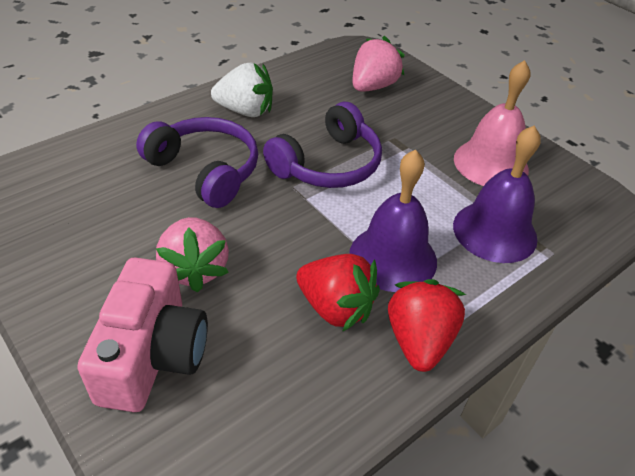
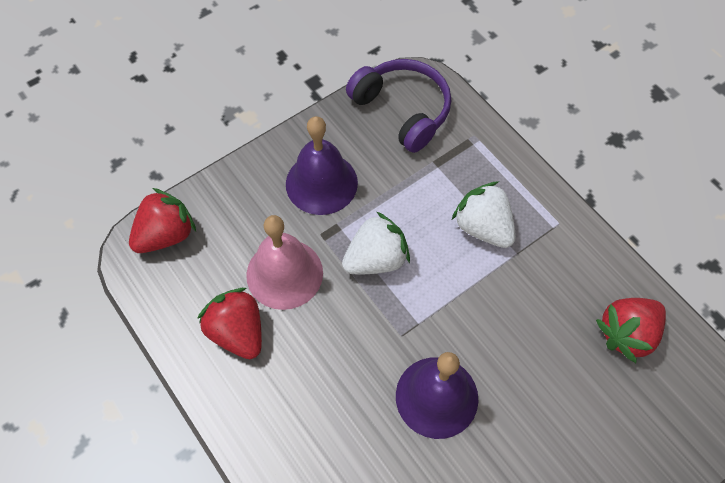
pink camera: [77,257,208,412] = 1 -> none = 0
pink strawberry: [156,217,229,292] [352,36,404,92] = 2 -> none = 0
purple headphones: [136,117,258,208] [263,102,382,188] = 2 -> [346,59,451,153] = 1
red strawberry: [296,254,380,332] [388,279,466,372] = 2 -> [129,188,196,253] [197,288,262,359] [596,298,666,363] = 3
white strawberry: [211,62,273,117] = 1 -> [342,211,410,274] [452,182,516,248] = 2

